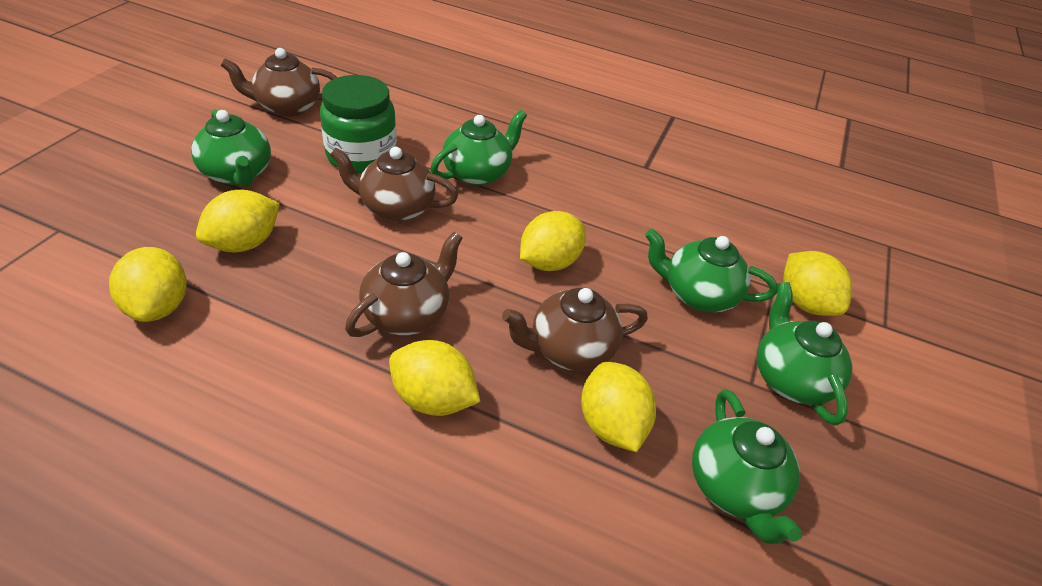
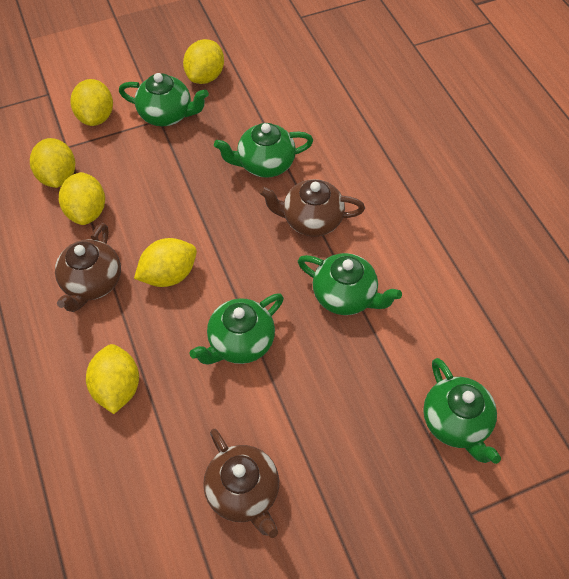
brown teapot: [221,48,338,117] [330,147,458,222] [345,232,463,337] [502,288,648,371] = 4 -> [55,223,121,312] [203,429,279,538] [259,179,365,237] = 3
green jar: [320,75,397,173] = 1 -> none = 0

